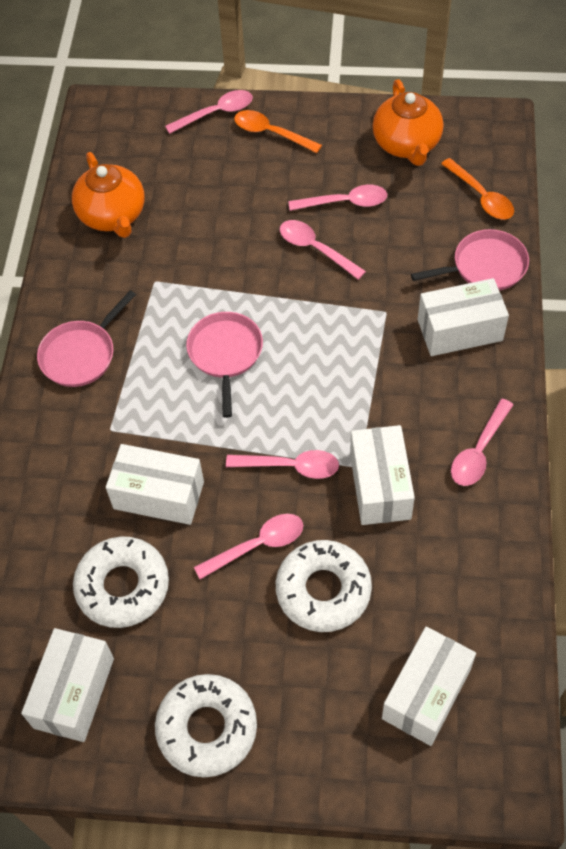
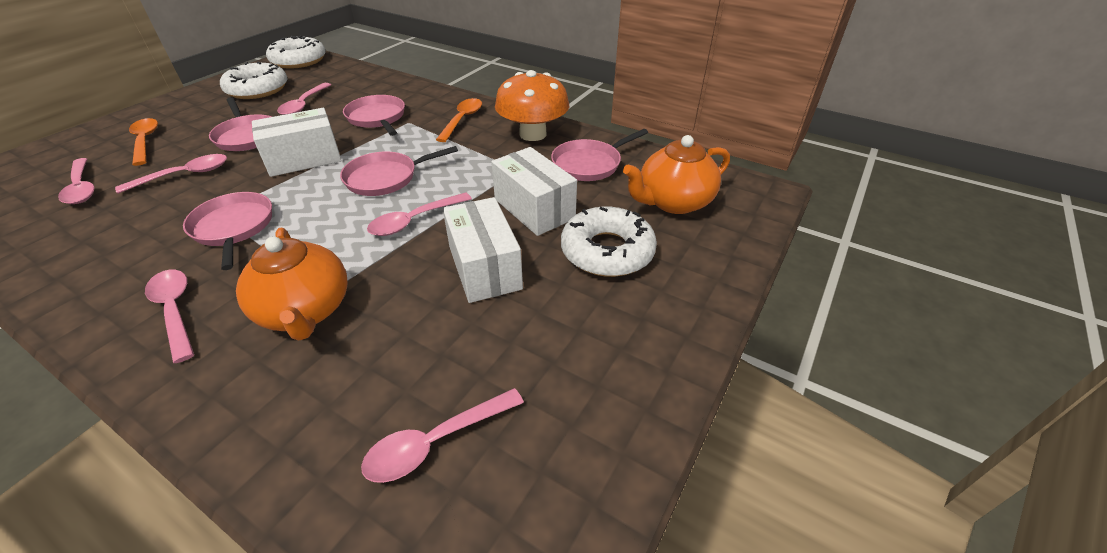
orange mushroom: none = 0 -> [495,70,569,141] = 1
pink pan: [37,290,136,387] [186,312,263,418] [411,229,529,291] = 3 -> [183,192,272,270] [209,97,272,151] [340,146,458,196] [343,95,405,136] [551,129,648,181] = 5
white box: [21,628,114,742] [106,444,204,525] [350,425,415,525] [382,627,476,746] [418,278,509,356] = 5 -> [252,108,342,177] [443,197,523,303] [491,147,577,236] = 3

